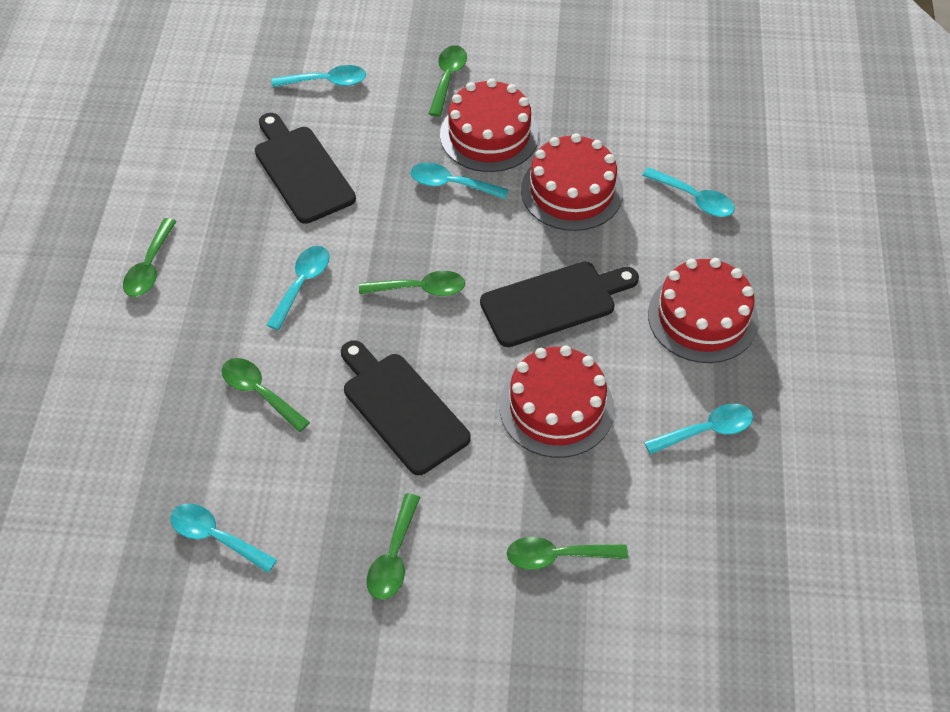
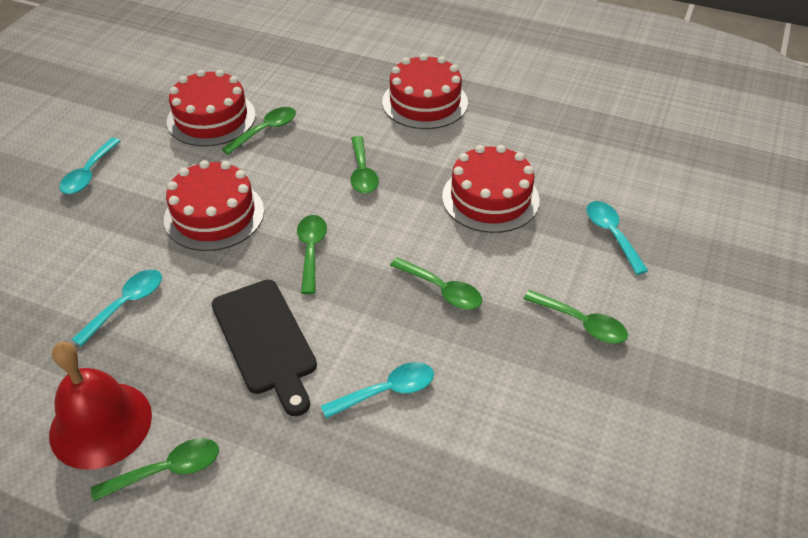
black cutting board: [255,113,356,224] [341,340,471,475] [480,262,639,347] = 3 -> [212,280,317,416] = 1
red bell: none = 0 -> [49,342,152,470] = 1
turquoise spoon: [170,504,277,573] [267,246,330,330] [272,65,366,87] [410,162,509,199] [642,167,735,217] [644,404,753,455] = 6 -> [59,138,121,194] [72,269,162,346] [321,362,434,418] [586,201,648,275] = 4

